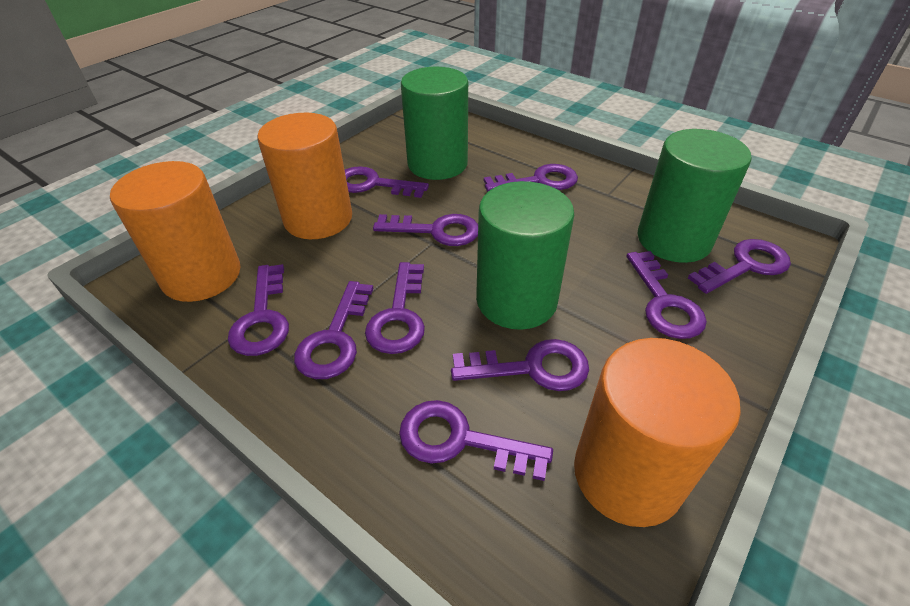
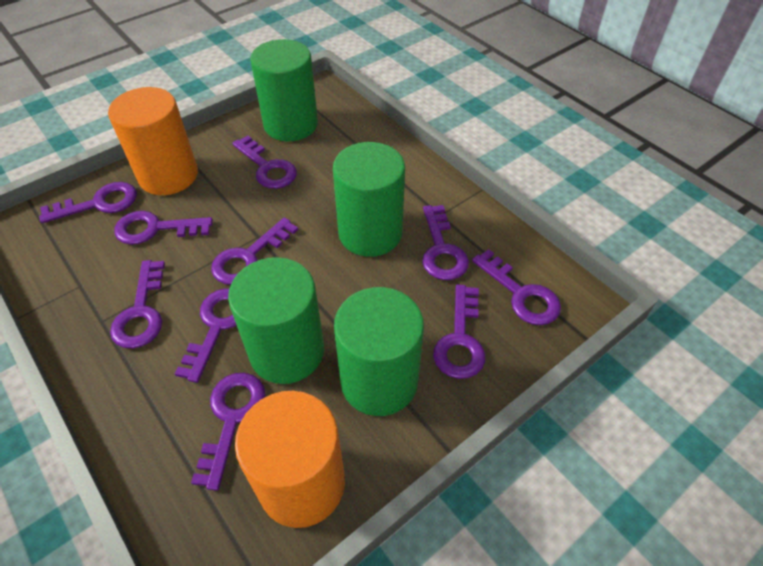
green cylinder: [401,67,468,180] [476,181,574,330] [638,129,752,263] = 3 -> [228,257,324,384] [250,39,318,141] [333,142,405,257] [334,287,424,416] = 4
orange cylinder: [110,161,240,302] [257,113,352,239] [574,338,741,527] = 3 -> [108,87,198,195] [235,391,345,528] = 2

